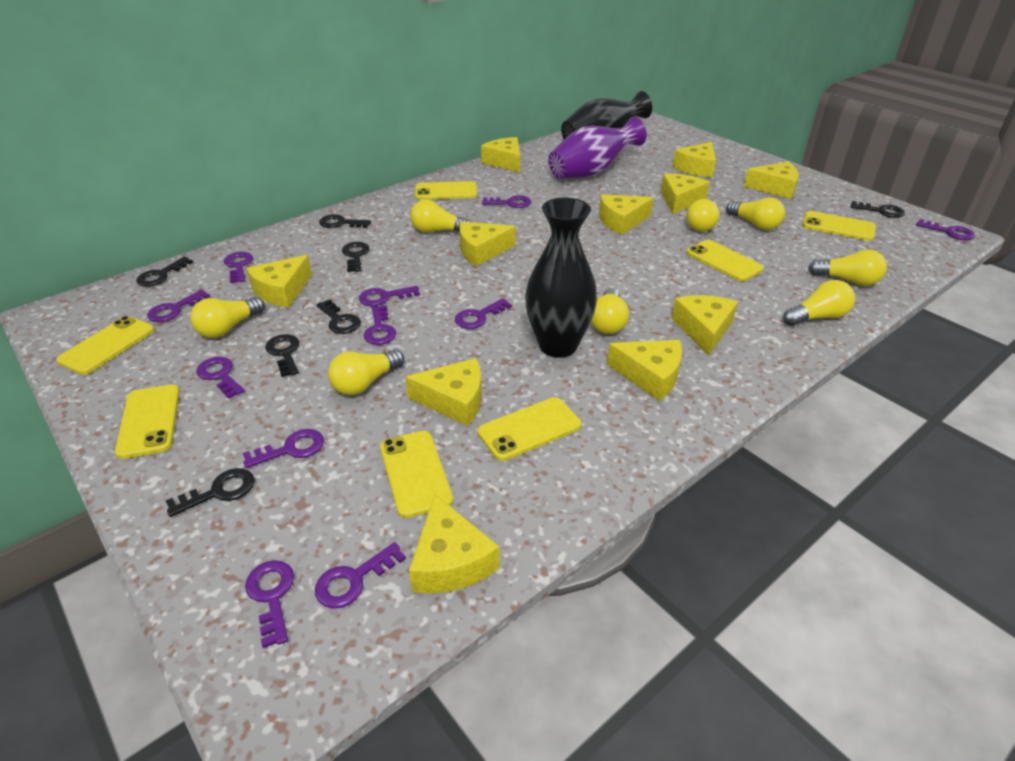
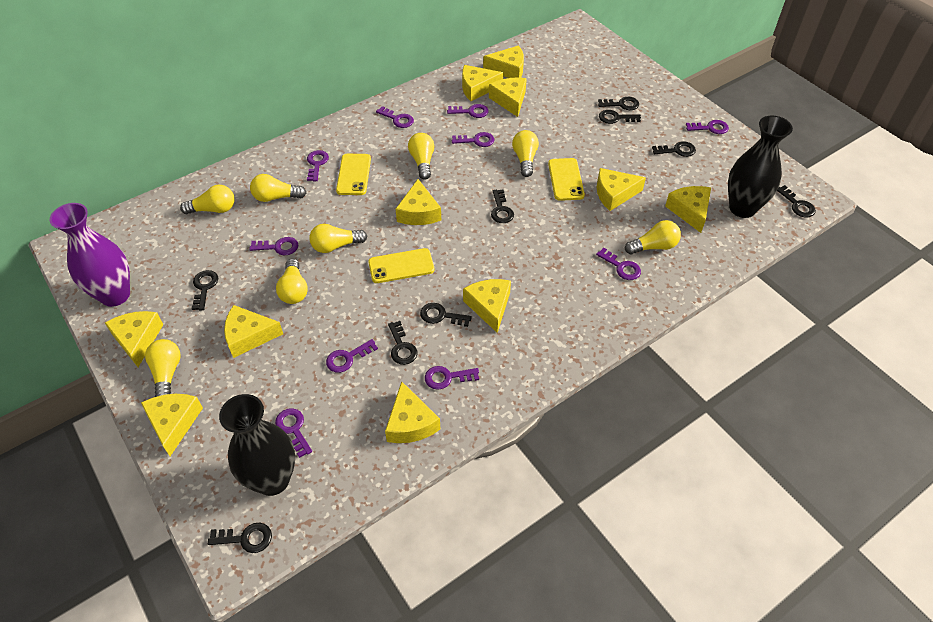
black key: [136,257,193,287] [166,468,255,517] [265,334,299,377] [316,299,361,334] [319,214,371,228] [342,242,370,272] [851,201,905,218] = 7 -> [191,270,218,311] [208,523,272,553] [388,321,418,365] [420,303,472,327] [491,189,514,223] [598,97,639,110] [599,110,641,124] [652,141,696,157] [777,185,816,218] = 9
purple key: [147,289,210,322] [196,357,245,399] [224,252,253,283] [243,429,324,468] [245,560,294,648] [315,542,406,608] [359,286,420,306] [364,305,397,345] [455,298,512,329] [482,195,531,208] [916,219,975,240] = 11 -> [249,237,298,255] [275,408,312,458] [307,150,329,181] [326,339,378,373] [376,106,414,128] [425,366,479,390] [447,104,489,118] [452,132,494,147] [596,248,641,280] [686,120,729,134] = 10
yellow phone: [56,316,154,375] [115,384,180,459] [380,431,453,518] [415,181,477,200] [477,397,581,461] [686,240,764,281] [802,211,876,241] = 7 -> [336,154,371,195] [368,248,434,283] [548,158,585,201] = 3

